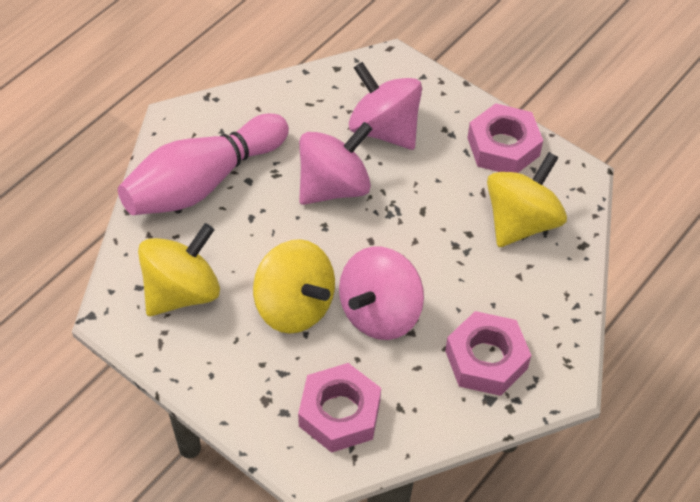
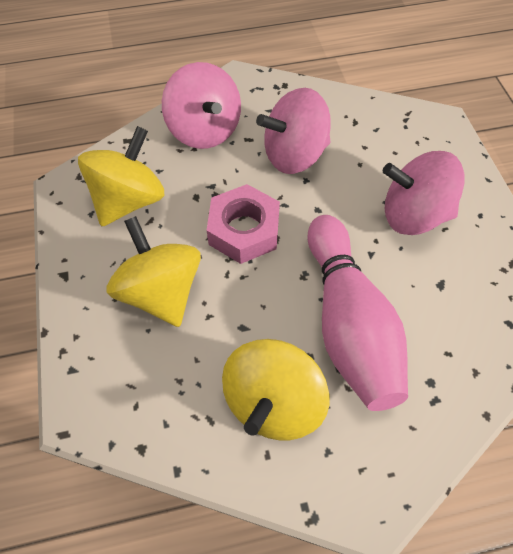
pink nut: [298,363,381,453] [445,311,531,396] [467,103,543,173] = 3 -> [207,184,280,264] = 1

